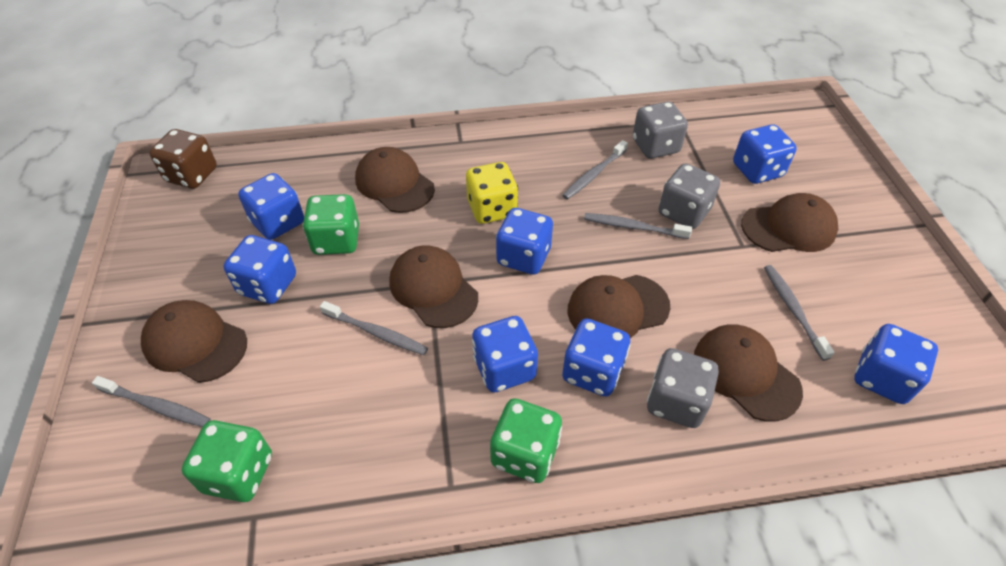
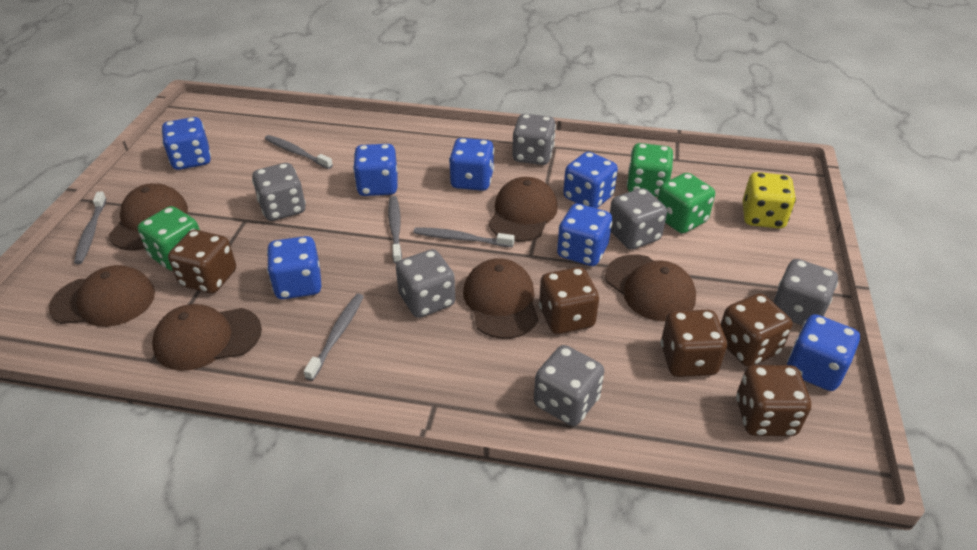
brown dice: [149,129,217,189] = 1 -> [168,230,236,294] [539,267,599,334] [661,310,727,377] [721,293,793,367] [736,365,811,436] = 5
grey dice: [633,102,688,159] [647,348,719,428] [658,164,720,229] = 3 -> [252,163,306,221] [396,249,455,318] [512,114,556,165] [534,345,604,426] [610,188,667,250] [773,259,838,326] = 6

